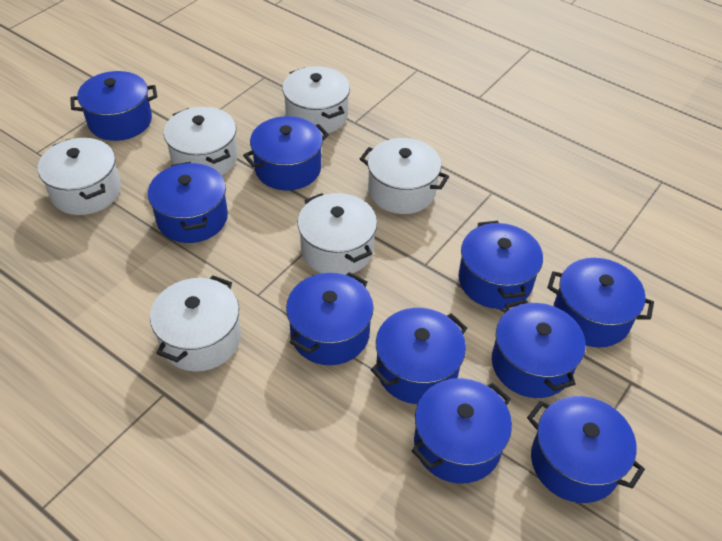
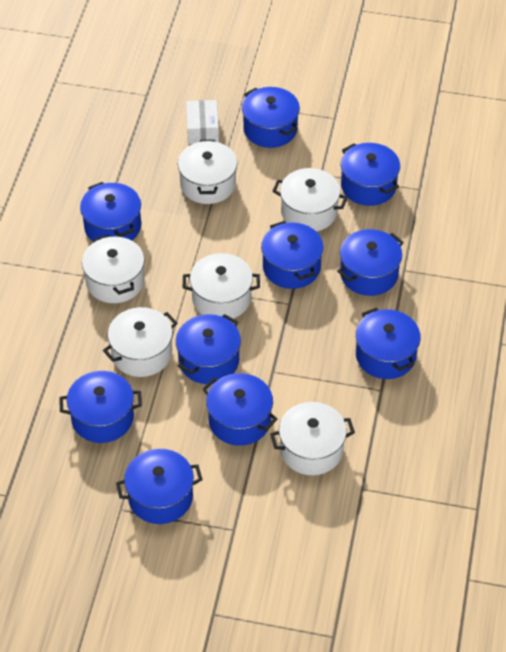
white box: none = 0 -> [186,100,219,144] = 1

